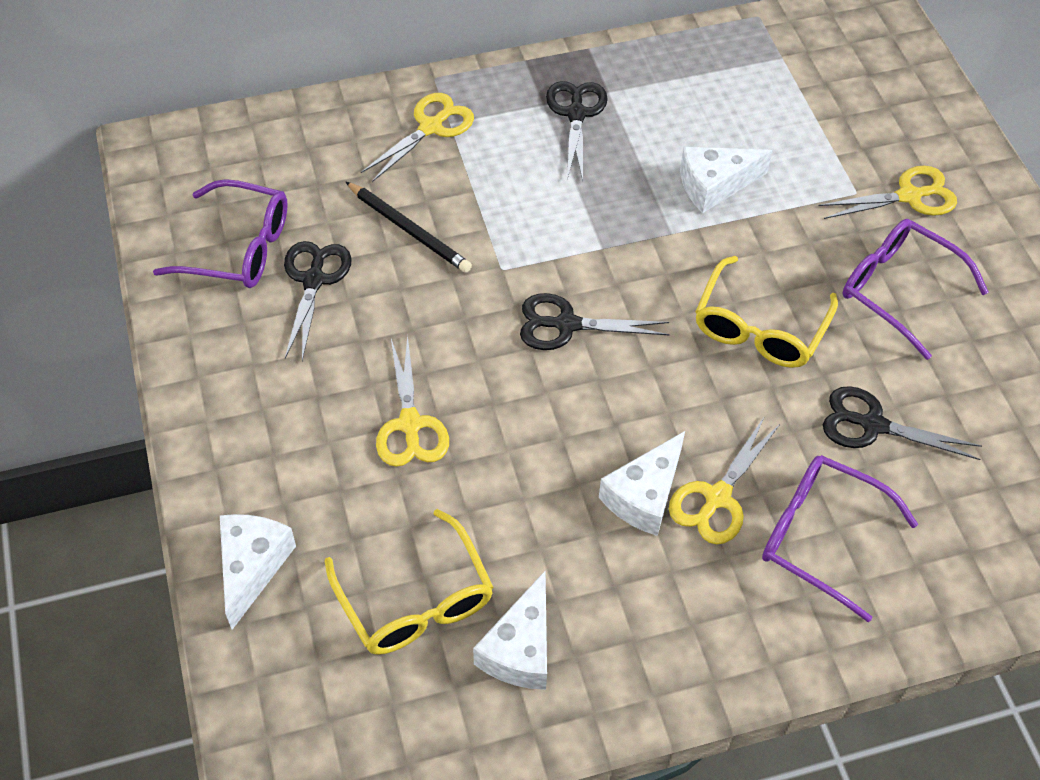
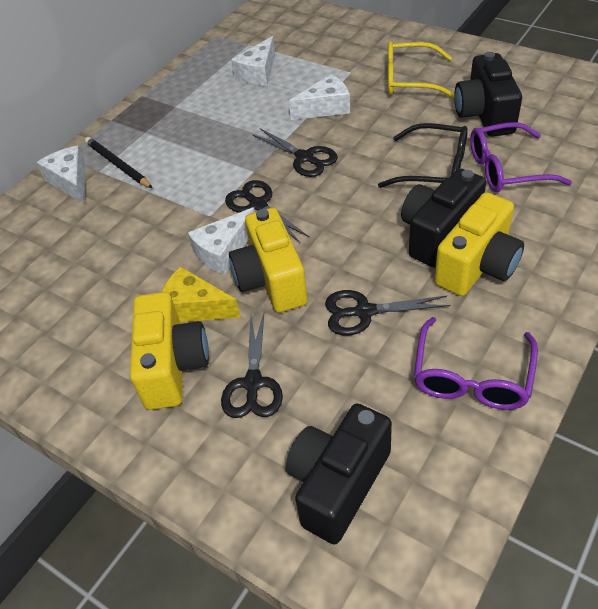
black camera: none = 0 -> [286,404,392,545] [401,168,486,267] [454,52,522,137] = 3
black glasses: none = 0 -> [378,123,468,188] = 1
purple glasses: [153,179,288,288] [762,455,918,622] [843,219,989,360] = 3 -> [414,317,538,410] [470,122,572,192] = 2
yellow camera: none = 0 -> [130,292,209,410] [229,208,308,313] [434,192,524,296] = 3
yellow cheese: none = 0 -> [162,266,241,322] = 1
yellow glasses: [325,509,494,655] [695,256,838,368] = 2 -> [388,41,455,98] = 1
yellow scissors: [361,93,474,182] [376,335,449,467] [669,416,780,544] [818,166,957,219] = 4 -> none = 0

